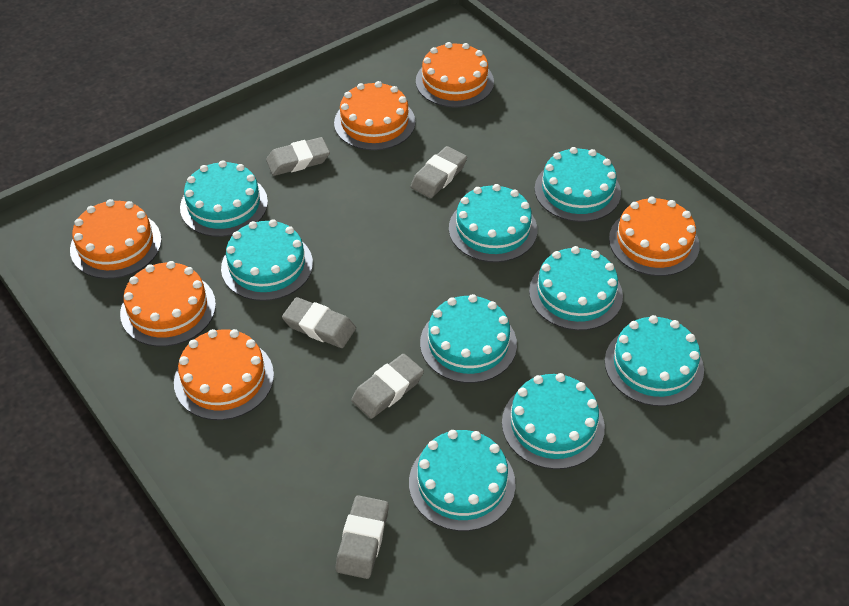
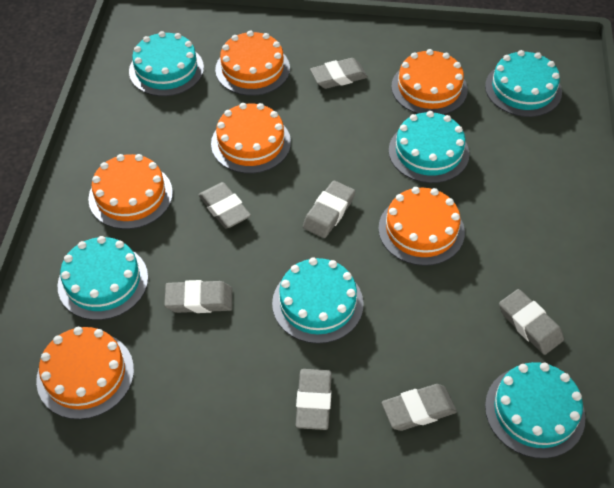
grey eraser: [266,137,330,176] [282,297,356,348] [336,495,389,579] [351,354,424,419] [411,146,467,198] = 5 -> [164,280,232,313] [199,182,251,228] [296,369,332,430] [303,181,355,238] [310,58,368,89] [381,384,457,431] [499,289,564,355] = 7
turquoise cake: [180,160,268,237] [221,219,313,301] [409,430,516,531] [420,294,517,383] [449,184,538,262] [502,373,605,469] [529,246,623,330] [535,147,621,222] [605,315,704,406] = 9 -> [58,236,148,320] [129,31,204,96] [272,257,364,344] [389,111,469,183] [485,50,562,117] [485,362,585,459] = 6

